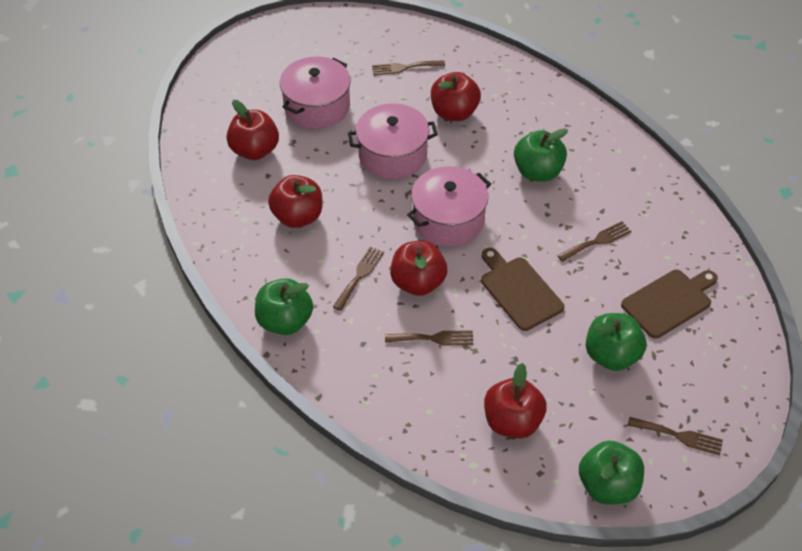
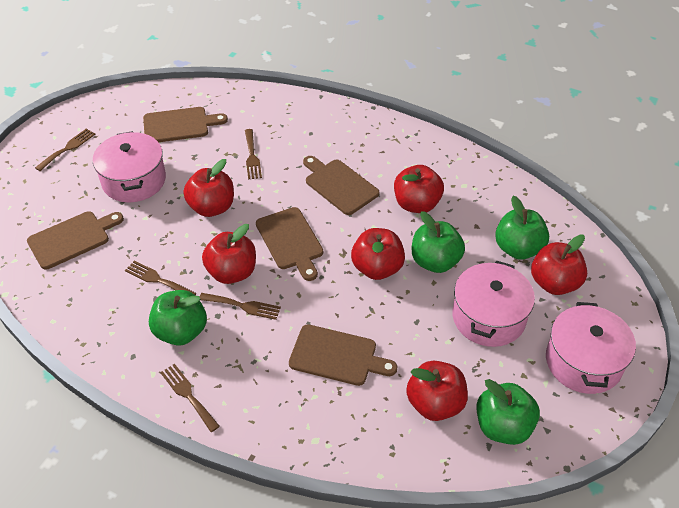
brown cutting board: [481,248,564,331] [621,270,718,339] = 2 -> [27,211,124,270] [143,107,228,142] [256,207,323,281] [289,324,397,386] [303,156,379,215] = 5
red apple: [227,100,279,160] [268,175,322,228] [390,241,447,296] [431,72,481,121] [484,363,547,439] = 5 -> [183,159,234,217] [202,224,256,284] [351,228,405,280] [394,165,444,213] [406,361,468,421] [531,234,587,295] = 6

